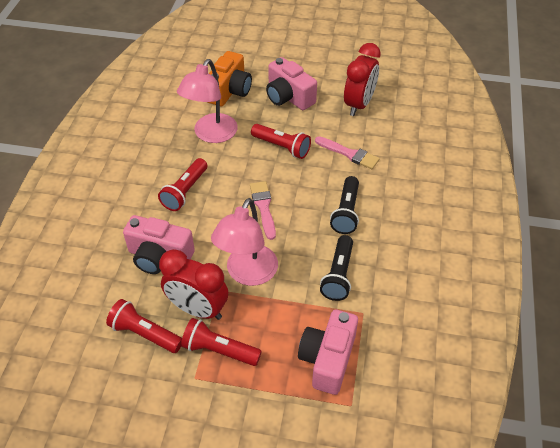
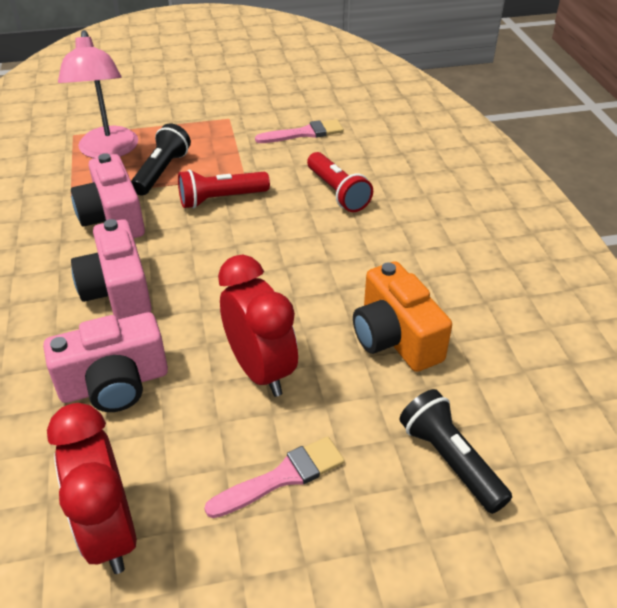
pink lamp: [177,59,238,143] [211,198,278,286] = 2 -> [58,30,138,158] = 1
red flashlight: [106,299,182,353] [158,158,207,211] [181,318,262,366] [251,124,311,159] = 4 -> [178,170,270,209] [307,152,373,212] = 2

